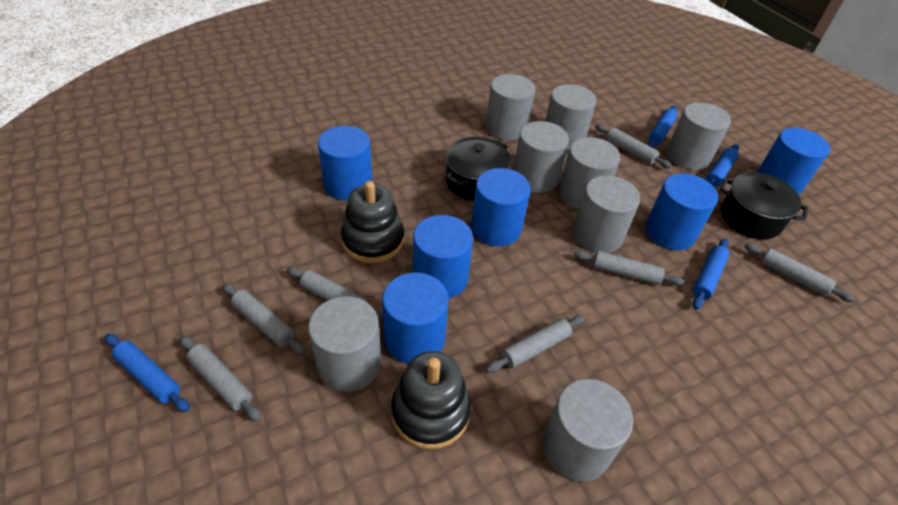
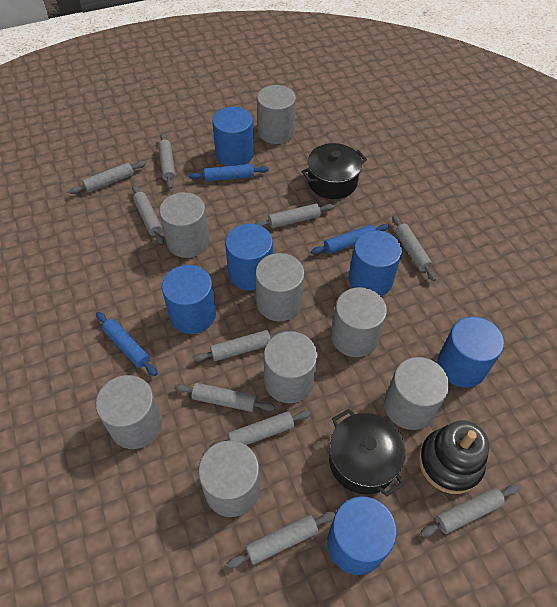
black stacking toy: [341,181,404,263] [391,351,471,449] = 2 -> [419,420,489,494] = 1
blue rolling pin: [105,334,190,412] [648,105,677,148] [692,238,729,309] [706,144,739,187] = 4 -> [96,312,157,376] [189,164,269,182] [311,224,389,255] = 3
grey rolling pin: [180,336,261,421] [222,283,305,355] [287,267,383,321] [486,315,585,373] [574,251,684,285] [595,124,672,168] [744,243,855,302] = 7 -> [69,161,146,194] [132,185,164,244] [158,133,175,189] [174,383,275,412] [193,330,287,362] [210,410,311,447] [227,512,335,569] [255,203,334,228] [392,215,436,281] [420,485,519,537] = 10

